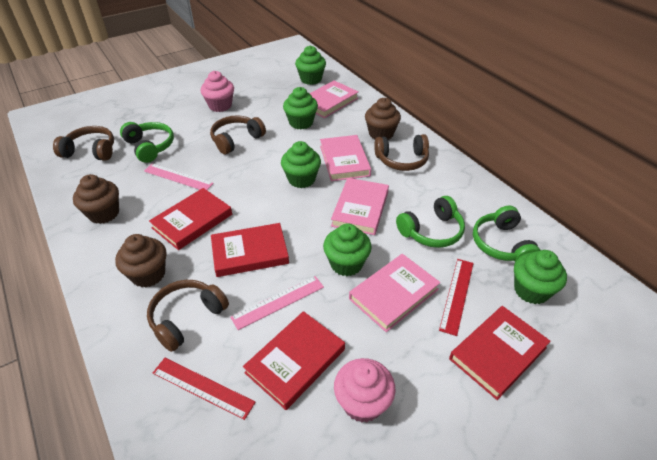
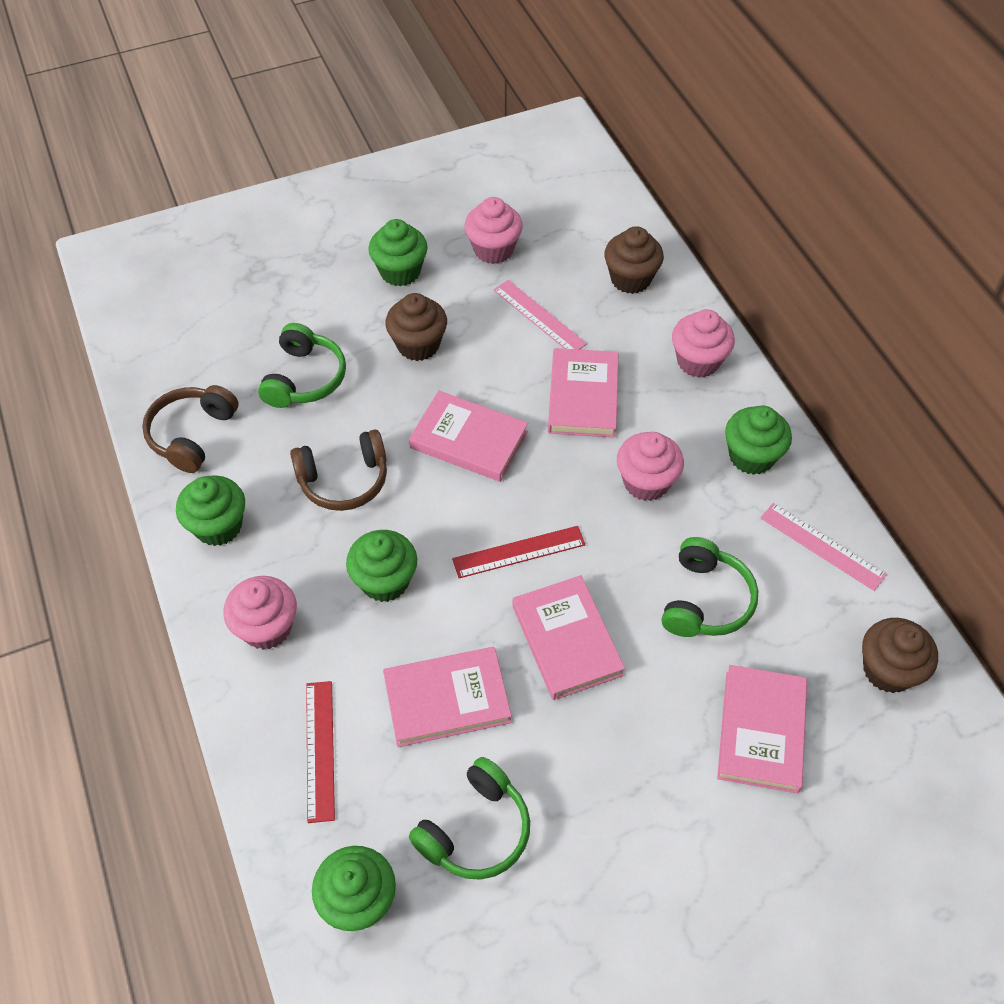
brown headphones: [53,126,114,161] [147,280,229,352] [210,115,266,154] [374,134,429,171] = 4 -> [142,385,239,473] [290,430,387,511] = 2
pink book: [309,80,358,118] [320,135,371,181] [331,178,389,235] [349,254,441,332] = 4 -> [383,647,512,747] [409,391,528,482] [512,575,625,700] [548,348,619,438] [717,665,807,793] = 5
pink cupcake: [200,71,234,112] [334,358,395,423] = 2 -> [223,576,297,650] [464,197,523,264] [617,432,684,501] [672,309,735,378] = 4
red book: [149,188,232,250] [211,223,289,277] [243,311,345,410] [449,306,551,400] = 4 -> none = 0

